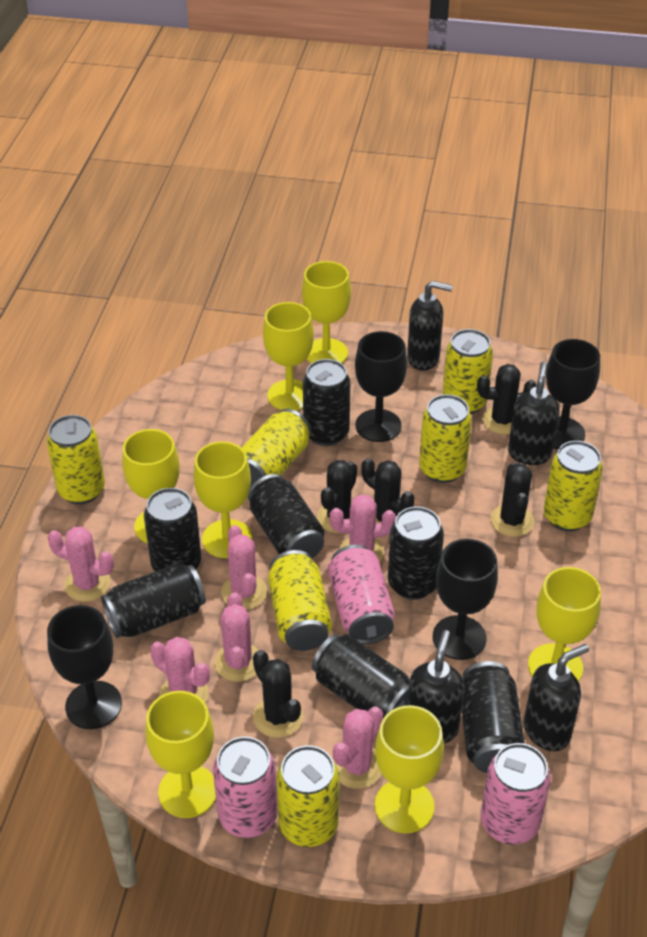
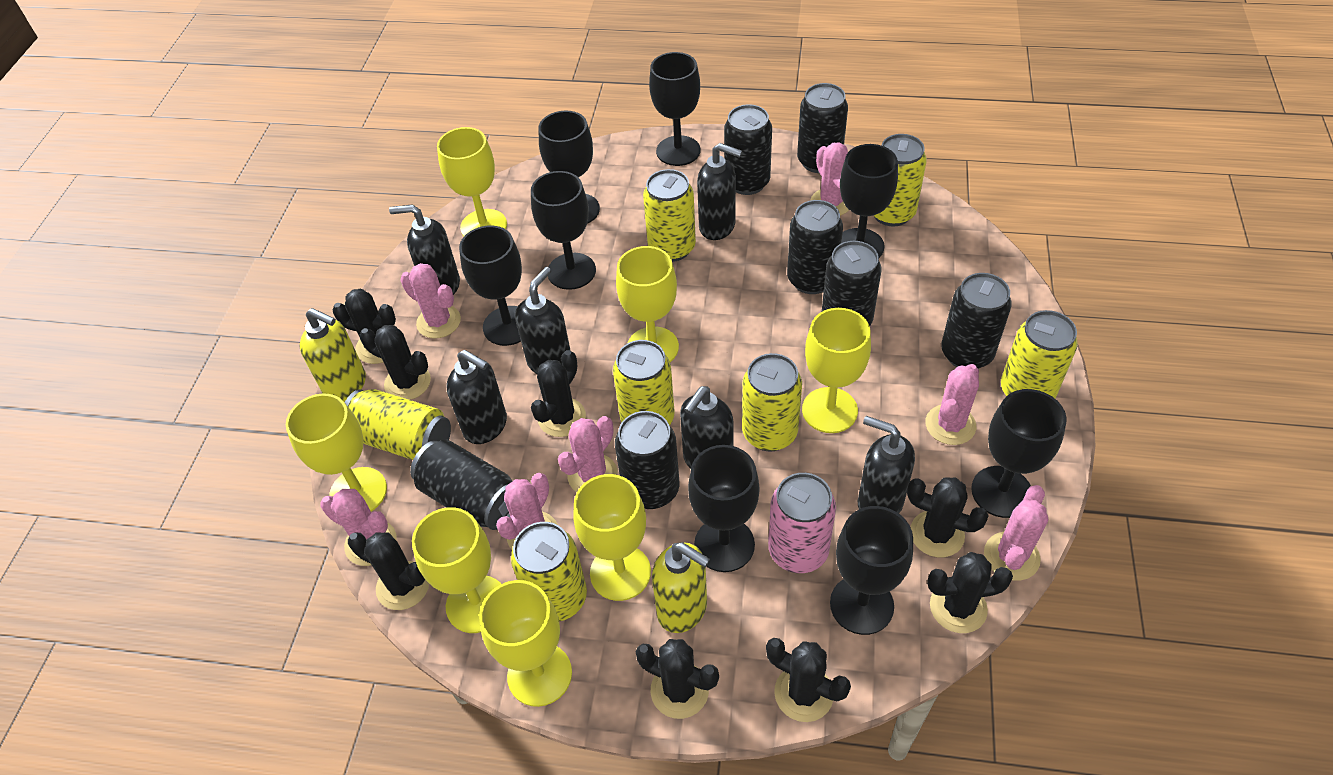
black cactus: [253,650,303,738] [317,460,357,533] [361,458,414,534] [477,364,537,434] [490,462,534,537] = 5 -> [333,289,396,364] [348,532,429,610] [360,325,431,400] [531,350,586,437] [635,639,719,719] [766,638,851,722] [907,478,989,557] [927,552,1013,633] = 8
black goblet: [47,605,122,729] [355,331,407,442] [433,539,498,660] [546,339,600,449] = 4 -> [459,226,522,346] [531,171,596,290] [538,110,600,224] [649,52,700,166] [688,445,759,572] [830,506,913,635] [840,144,898,258] [971,389,1067,518] = 8
black soap dispenser: [407,281,453,370] [408,630,464,743] [508,362,560,465] [524,644,589,751] = 4 -> [389,204,460,295] [447,350,507,444] [515,267,571,374] [680,386,733,469] [697,143,742,240] [858,416,915,513] = 6
pink cactus: [48,527,114,602] [150,637,210,703] [214,593,258,682] [221,525,267,610] [330,494,396,562] [332,707,383,789] = 6 -> [320,489,397,566] [400,263,461,339] [496,473,558,550] [558,416,618,492] [811,142,849,216] [925,364,979,445] [984,485,1048,581] = 7
pink can: [213,736,278,838] [328,545,395,644] [481,743,551,844] = 3 -> [768,473,836,573] = 1
yellow soap dispenser: none = 0 -> [300,308,366,402] [652,542,710,633] = 2

